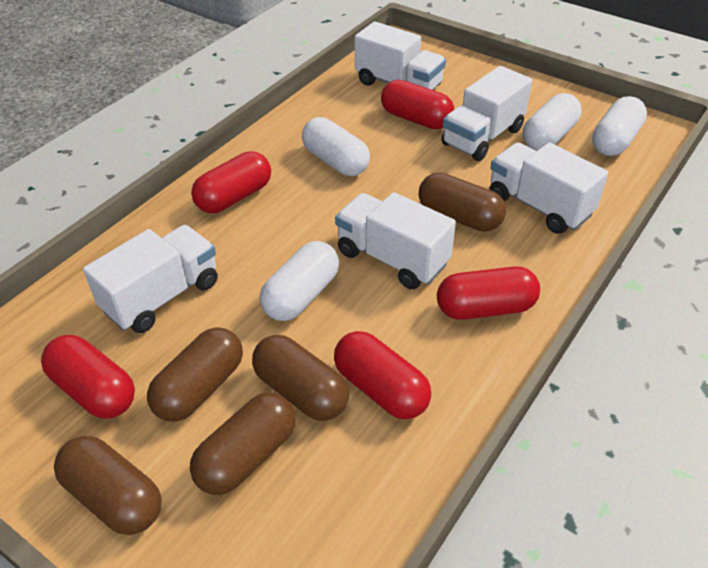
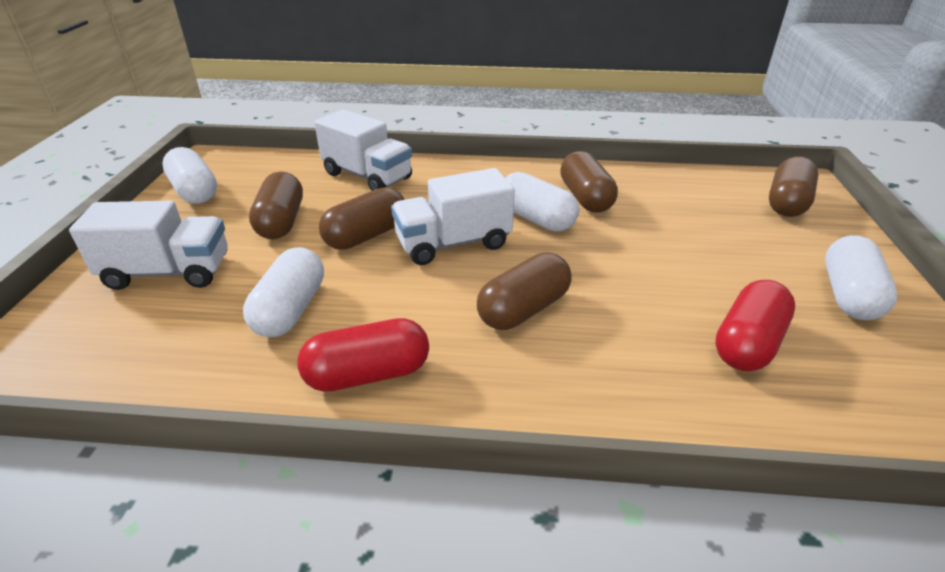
red capsule: [41,335,135,419] [191,151,271,213] [334,331,431,419] [381,80,454,129] [437,267,540,320] = 5 -> [297,318,429,392] [715,280,795,371] = 2
white truck: [83,225,218,333] [335,192,456,289] [355,21,446,90] [441,66,532,161] [490,143,608,234] = 5 -> [69,201,228,290] [314,109,412,191] [391,168,515,265] = 3

